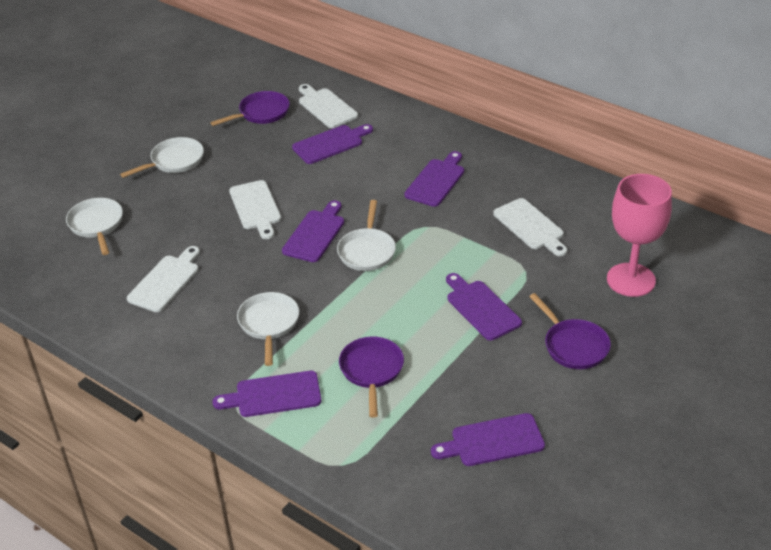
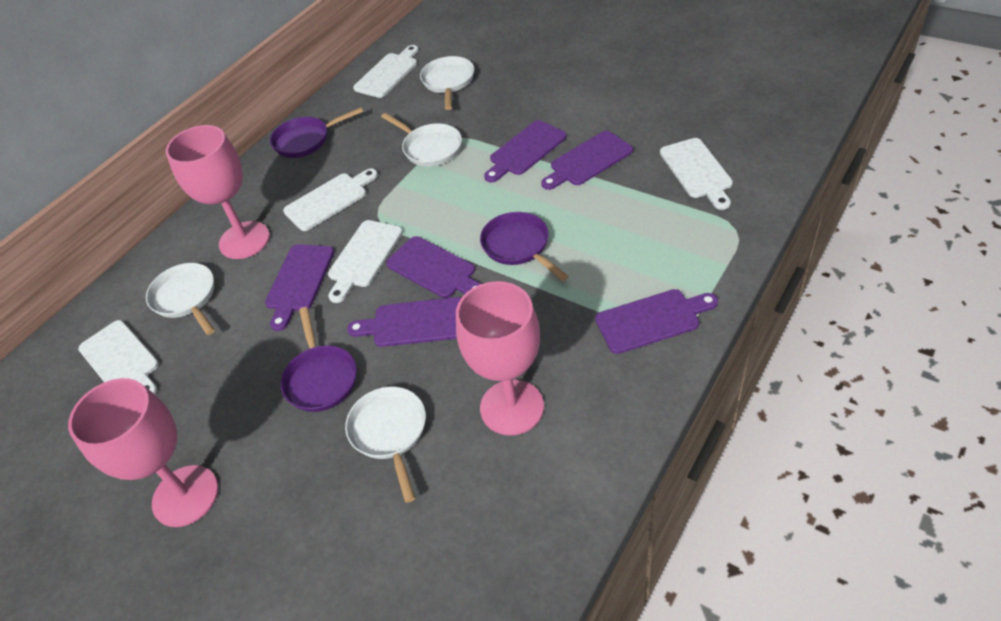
pink goblet: [607,174,672,297] = 1 -> [68,378,218,527] [166,125,270,259] [456,281,544,436] = 3
white cutting board: [127,246,200,312] [229,180,281,239] [299,84,358,128] [493,198,567,256] = 4 -> [78,320,159,394] [283,168,378,231] [328,220,403,303] [353,45,419,98] [660,138,733,210] = 5

